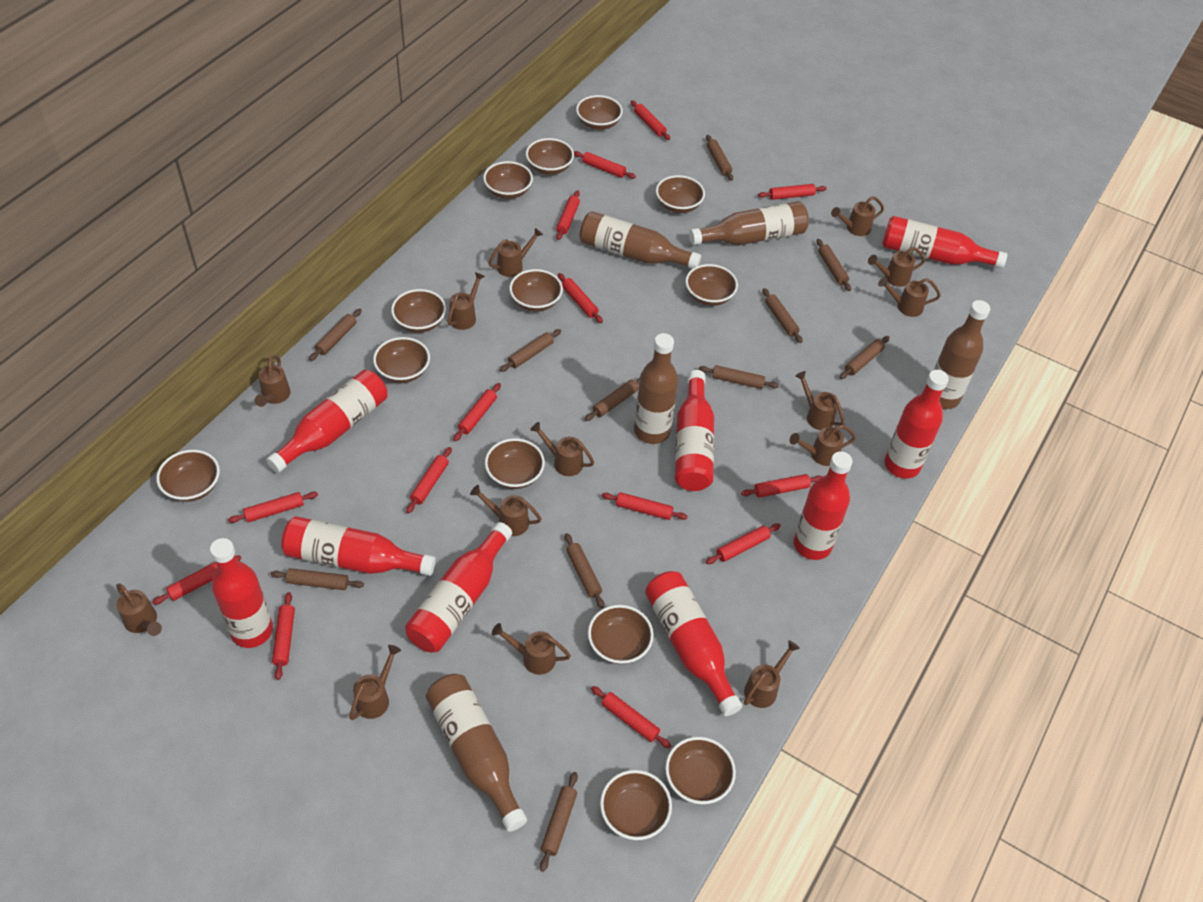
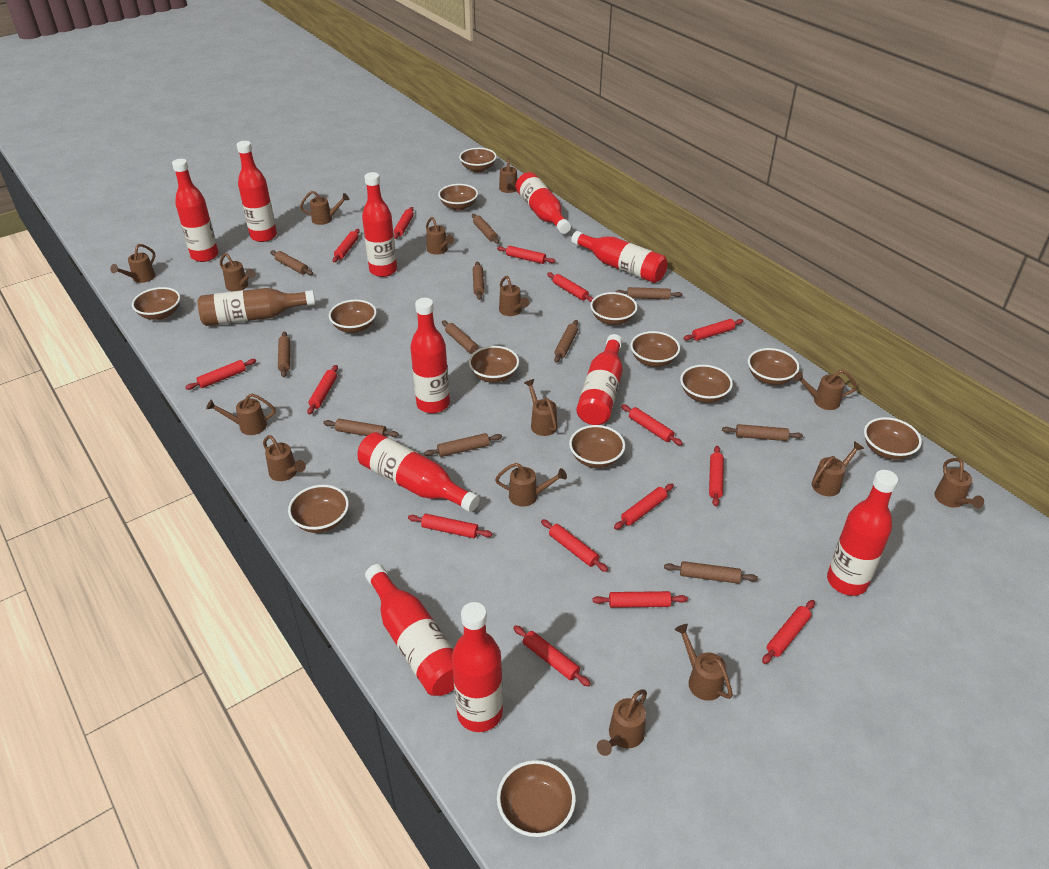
brown bottle: [426,674,527,832] [579,211,701,269] [634,333,678,444] [689,201,809,245] [934,300,990,409] = 5 -> [198,288,315,326] = 1
brown watering can: [116,584,162,636] [255,355,291,407] [349,645,401,720] [447,272,485,330] [470,485,541,536] [488,228,543,277] [492,623,571,675] [530,422,594,476] [744,640,800,708] [790,425,856,466] [795,371,845,430] [831,196,884,236] [868,247,925,287] [878,277,941,317] = 14 -> [110,244,156,283] [206,393,276,435] [220,253,255,292] [263,435,306,481] [300,191,349,225] [426,217,454,255] [495,463,567,507] [499,158,518,193] [499,276,529,316] [524,379,557,436] [597,689,647,756] [674,624,733,701] [794,370,857,410] [812,441,864,496] [934,458,984,508] = 15
red bottle: [210,538,273,648] [266,370,387,473] [281,516,436,576] [405,522,512,652] [645,571,742,716] [675,370,714,491] [794,451,853,560] [882,216,1007,269] [885,370,949,479] = 9 -> [172,159,218,262] [237,141,277,242] [357,432,480,512] [362,172,397,277] [365,564,454,696] [410,298,450,413] [452,602,503,732] [516,172,571,234] [571,231,668,283] [576,334,623,425] [827,470,898,596] = 11
red rolling pin: [152,555,242,605] [228,492,318,523] [272,592,295,680] [406,447,452,513] [453,383,501,441] [556,190,580,240] [558,273,603,323] [574,151,636,179] [591,686,671,749] [602,492,688,520] [631,100,670,140] [706,523,780,564] [741,474,823,498] [758,184,827,200] = 14 -> [185,359,256,390] [307,365,338,415] [333,229,360,262] [394,207,414,239] [408,514,492,538] [497,246,556,264] [513,625,591,687] [541,519,608,572] [547,272,593,302] [592,591,688,608] [614,484,674,530] [621,404,683,445] [683,319,743,341] [709,446,724,507] [762,600,815,664] = 15

